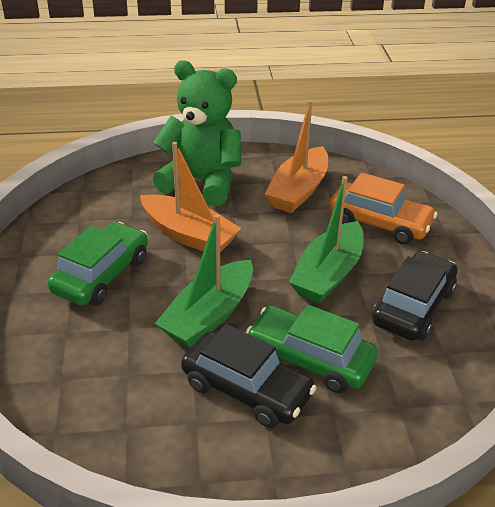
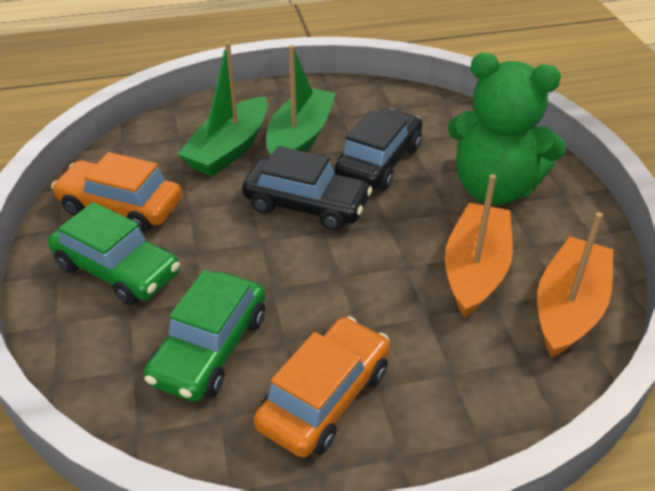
orange car: [329,172,438,245] = 1 -> [51,152,182,233] [254,316,390,458] = 2

